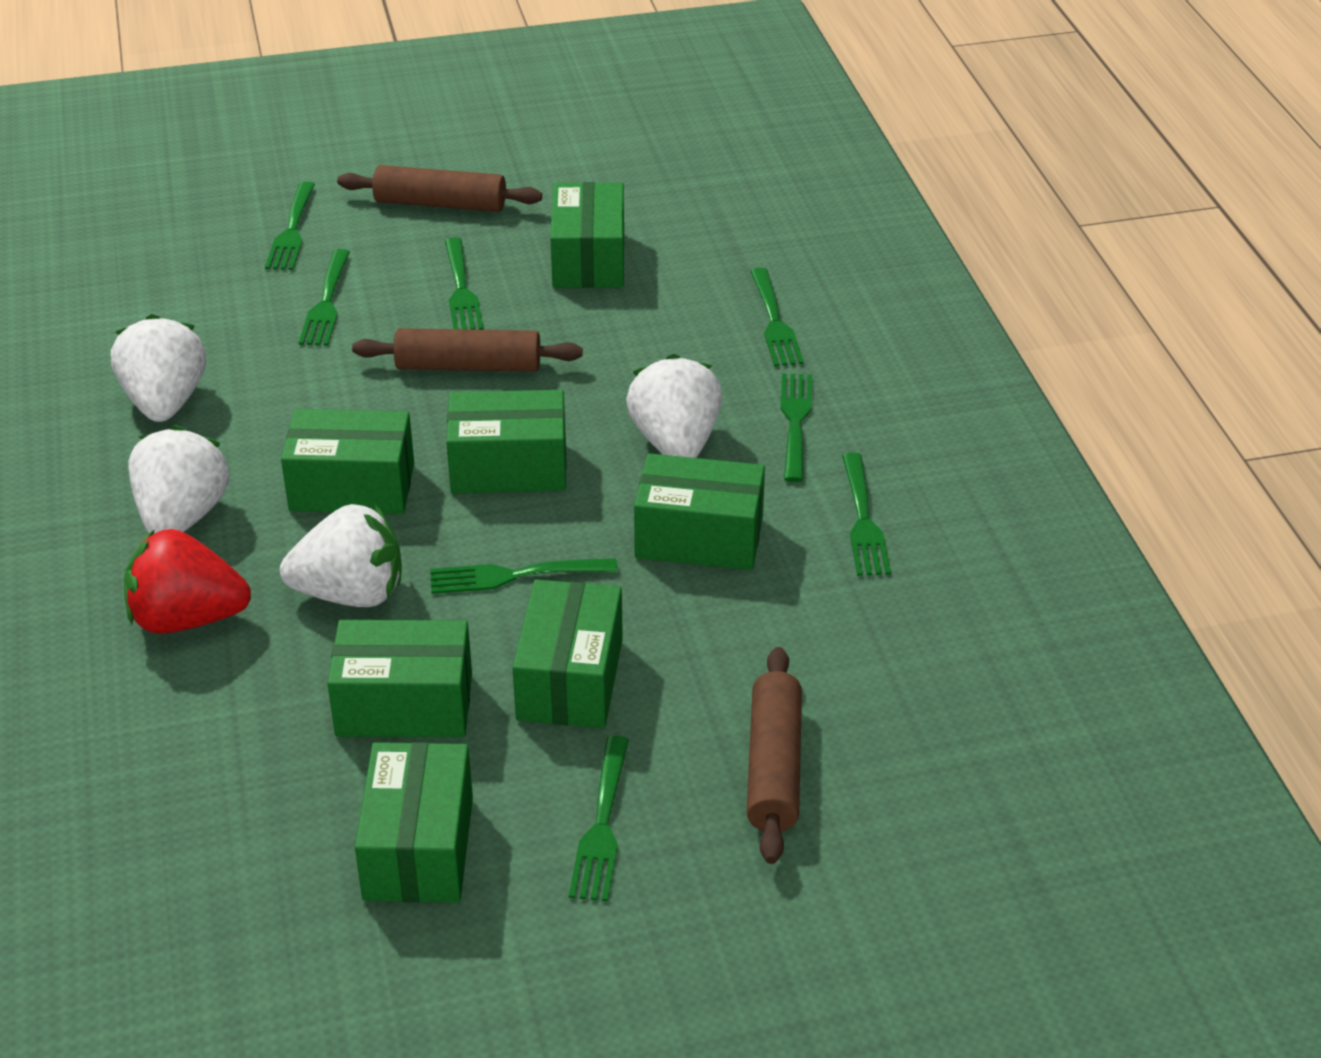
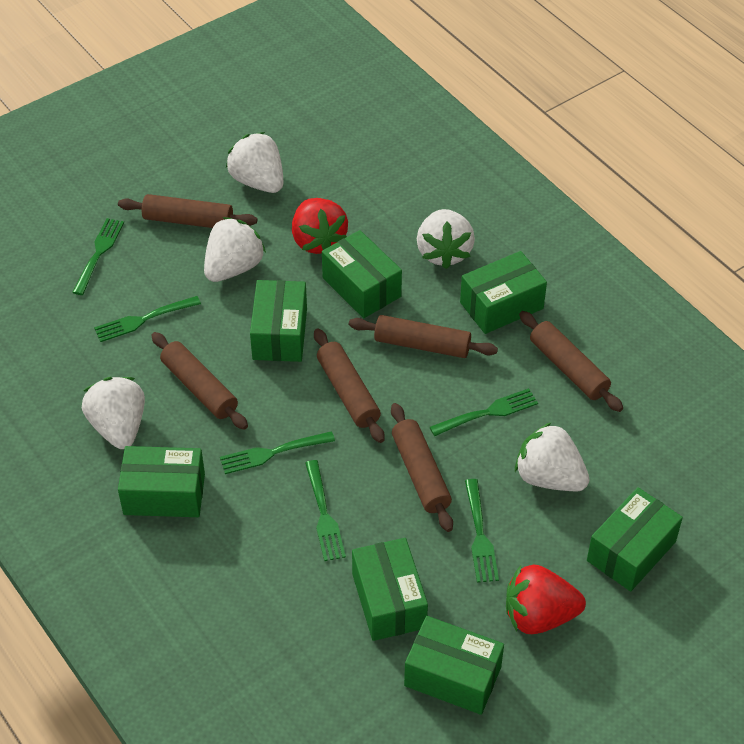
brown rolling pin: [337,165,542,212] [352,328,583,372] [747,647,802,864] = 3 -> [118,194,257,228] [151,332,248,430] [314,328,384,443] [349,315,498,358] [391,403,453,532] [519,311,623,412] = 6
green fork: [265,181,315,270] [299,249,350,346] [430,558,618,594] [445,237,483,330] [569,736,629,902] [750,268,804,367] [780,373,812,482] [842,453,891,576] = 8 -> [72,218,124,295] [94,296,201,342] [220,431,335,474] [305,460,346,561] [430,388,538,436] [465,479,499,583] = 6
red strawberry: [124,529,251,634] = 1 -> [292,198,348,254] [506,565,586,634] = 2
white strawberry: [111,314,206,422] [128,425,229,533] [280,504,402,607] [626,354,722,458] = 4 -> [82,377,145,449] [204,217,266,282] [226,132,283,193] [417,209,475,269] [515,422,590,491] = 5

